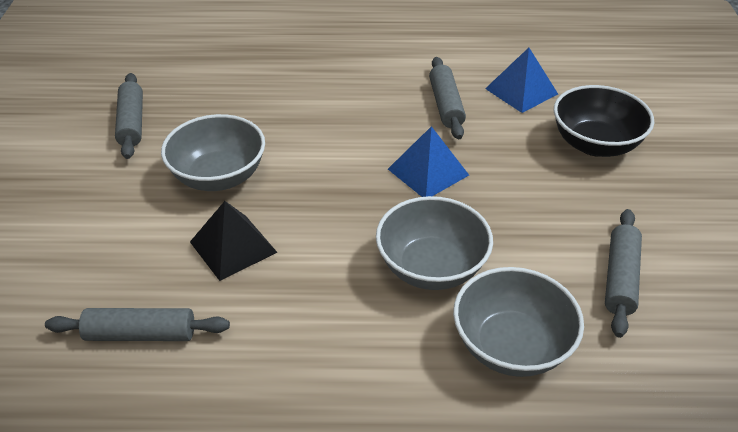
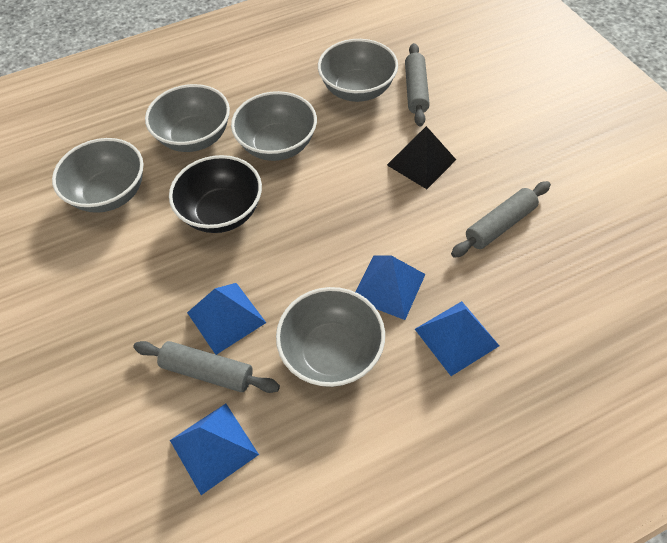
blue pyramid: [388,126,469,197] [485,48,558,113] = 2 -> [170,403,259,495] [187,283,266,355] [355,256,426,320] [415,301,499,376] = 4
grey bowl: [161,114,265,191] [376,196,493,290] [453,267,584,377] = 3 -> [52,138,143,213] [145,84,230,152] [231,91,317,161] [276,287,385,387] [318,39,398,102] = 5
grey rolling pin: [45,308,230,341] [115,73,143,159] [429,57,466,139] [605,209,642,338] = 4 -> [133,341,280,393] [405,43,430,126] [451,181,551,258] = 3

